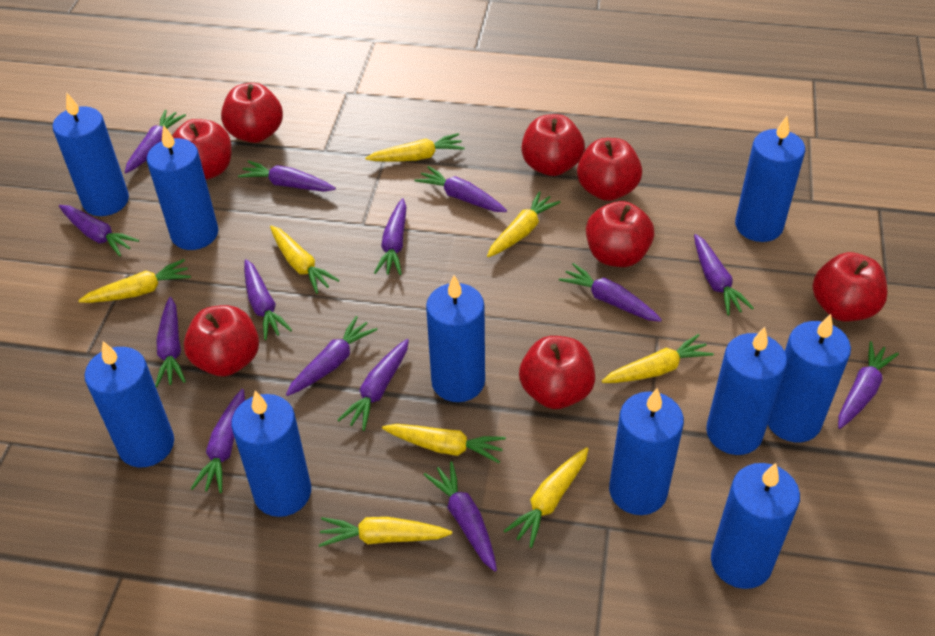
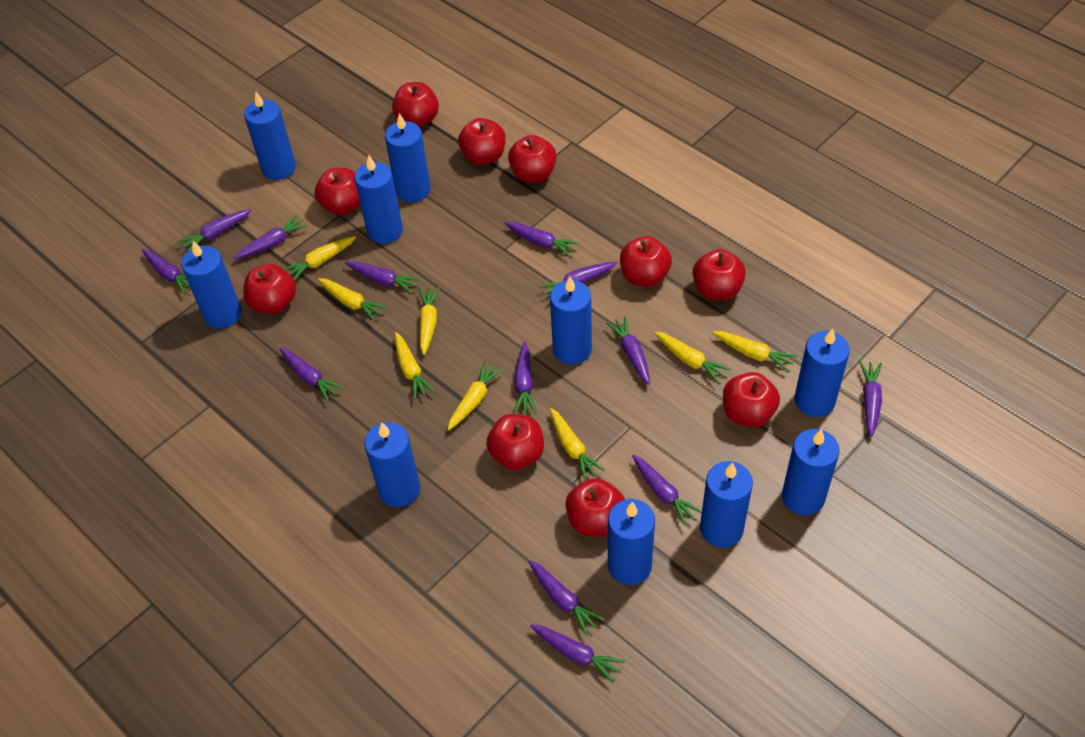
purple carrot: [59,205,139,257] [125,110,186,173] [155,297,186,387] [191,389,245,493] [238,160,336,192] [244,259,292,340] [286,316,378,396] [338,339,409,431] [374,198,407,275] [414,166,507,212] [424,461,497,572] [559,263,662,322] [694,234,754,315] [838,341,899,429] = 14 -> [142,249,190,295] [178,209,252,252] [234,214,308,259] [279,347,344,402] [345,261,421,294] [504,222,579,257] [514,342,537,414] [528,560,604,636] [530,624,625,683] [539,262,617,301] [606,316,650,385] [632,455,702,526] [859,361,882,437] = 13
red apple: [172,119,231,180] [184,305,259,376] [221,83,283,143] [519,336,595,409] [521,114,585,176] [577,138,642,201] [586,201,654,267] [812,252,888,321] = 8 -> [243,264,296,314] [315,168,360,216] [392,82,439,128] [458,118,506,165] [486,414,544,470] [508,135,557,183] [565,478,625,537] [620,236,672,287] [692,249,746,300] [723,372,780,427] = 10

